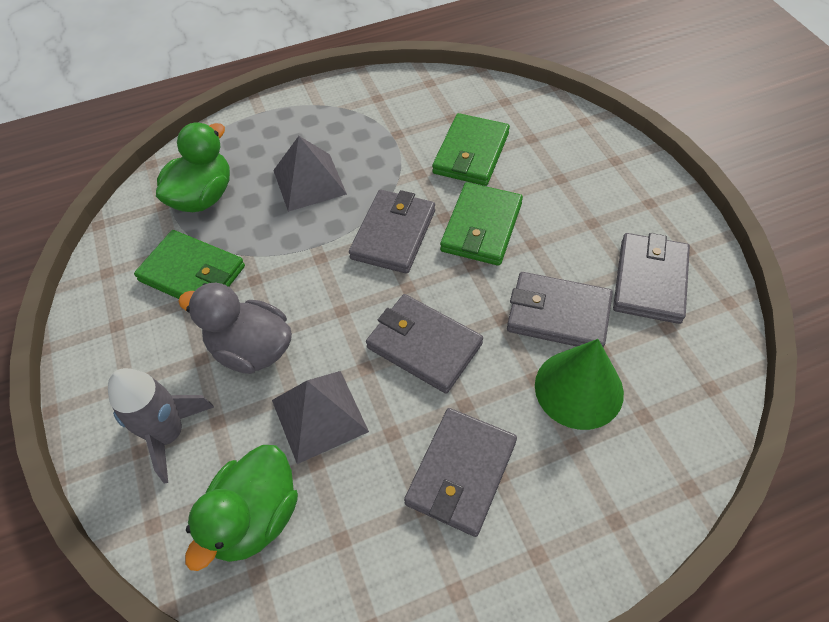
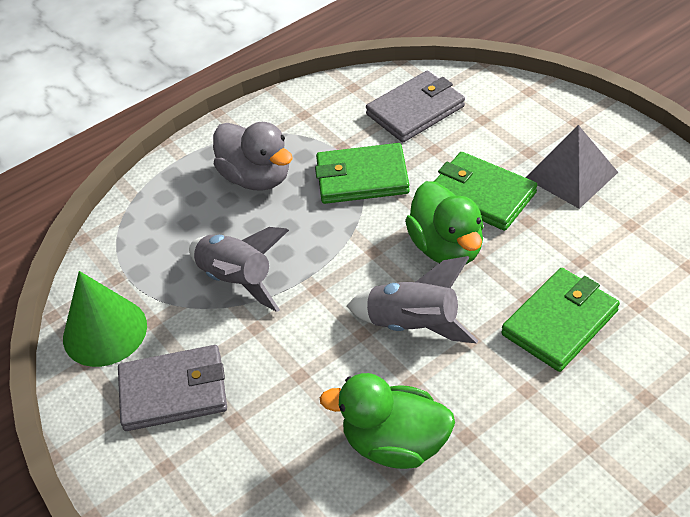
grey pyramid: [272,371,369,464] [273,136,347,212] = 2 -> [525,125,618,209] = 1
grey rocket: [108,368,214,483] = 1 -> [189,227,289,312] [347,256,478,343] = 2
grey wallet: [349,190,435,274] [366,294,483,394] [404,408,517,537] [507,272,613,348] [613,233,690,324] = 5 -> [118,345,227,431] [366,71,465,142] = 2

